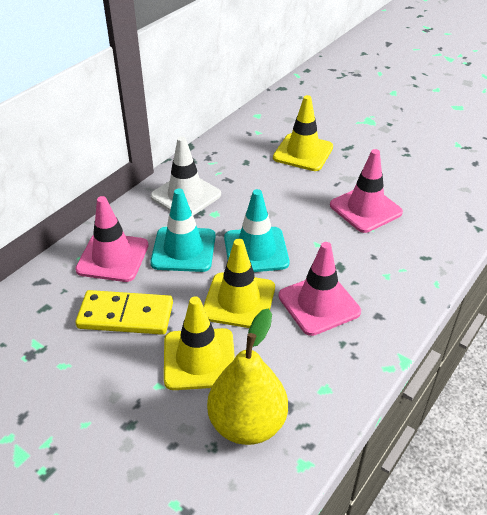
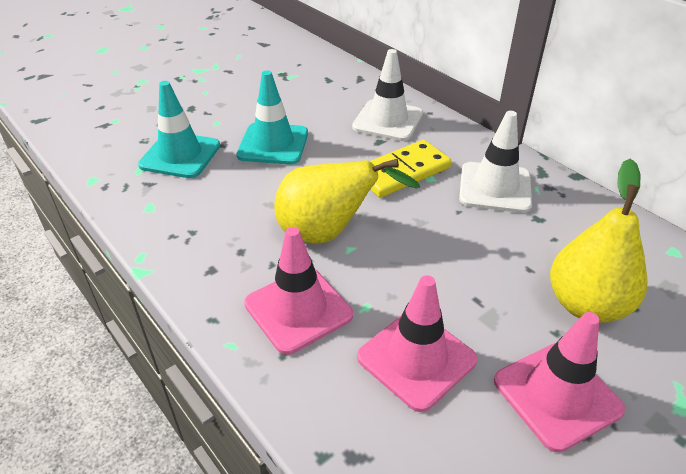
white traffic cone: [150,136,221,216] = 1 -> [352,49,423,141] [459,111,532,213] = 2
yellow pear: [207,308,288,445] = 1 -> [274,159,421,244] [550,159,648,323] = 2
yellow traffic cone: [164,297,235,390] [203,239,275,328] [273,95,333,171] = 3 -> none = 0

